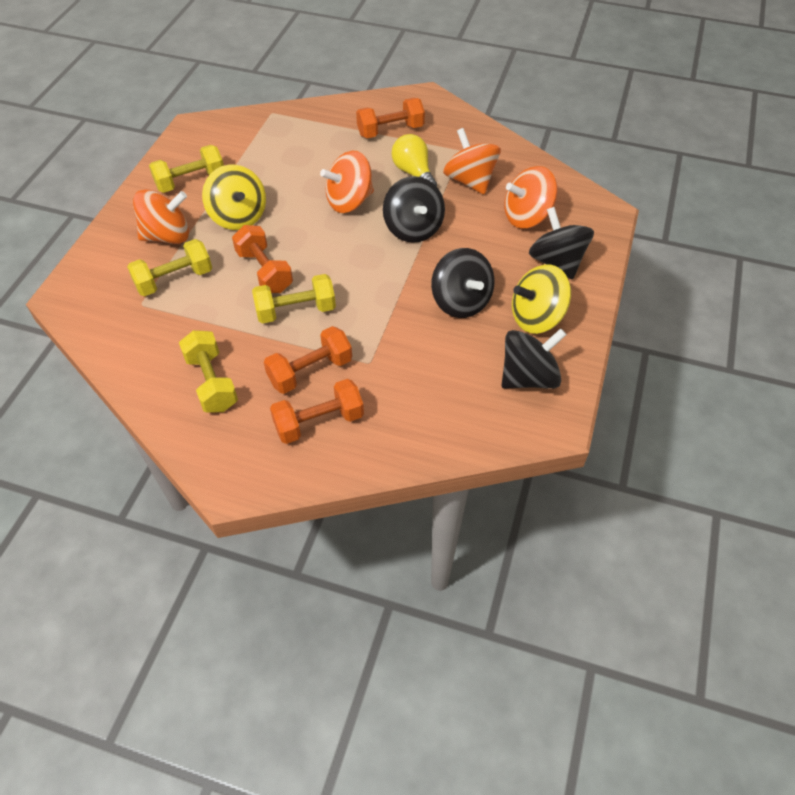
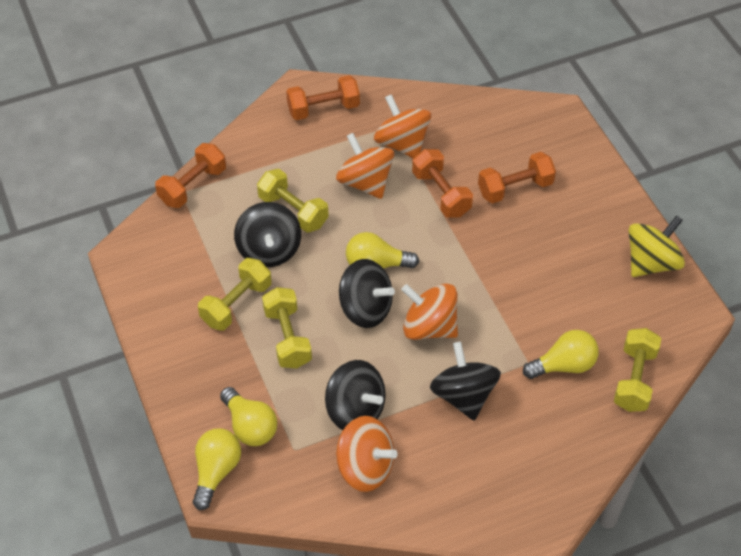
yellow light bulb: [392,134,437,186] = 1 -> [193,428,241,510] [220,387,277,446] [346,232,419,269] [523,330,599,379] = 4
yellow spinning top: [202,164,266,230] [512,264,571,334] = 2 -> [628,215,685,277] = 1

